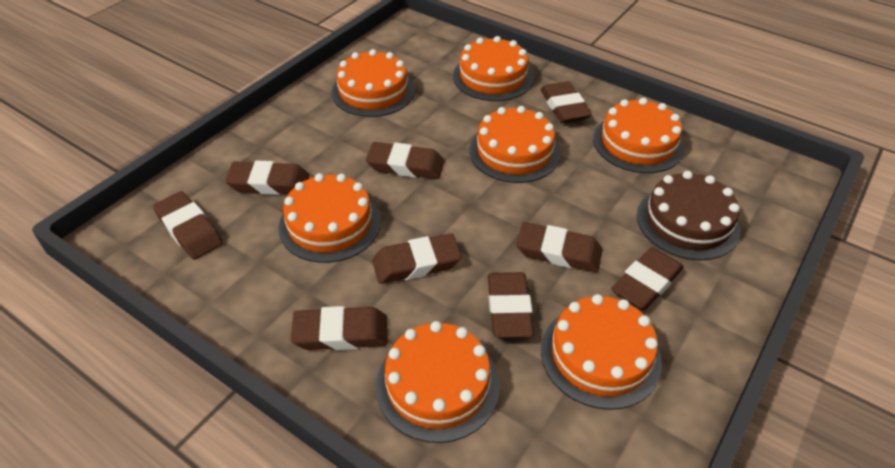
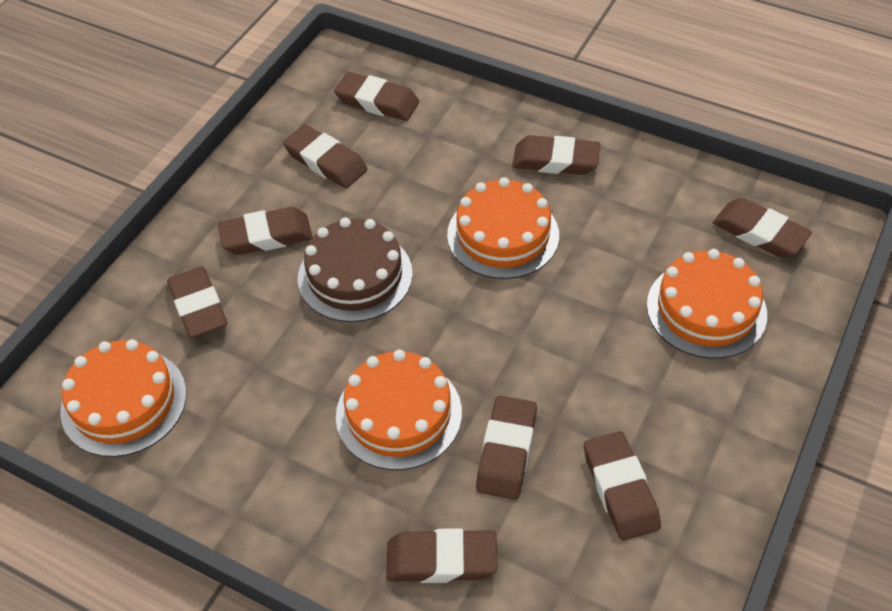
orange cake: [279,173,381,263] [332,49,415,117] [376,321,500,443] [453,36,534,101] [469,106,561,183] [541,294,662,410] [593,98,685,173] = 7 -> [60,339,186,457] [336,349,462,470] [447,177,559,279] [647,249,767,359] = 4

